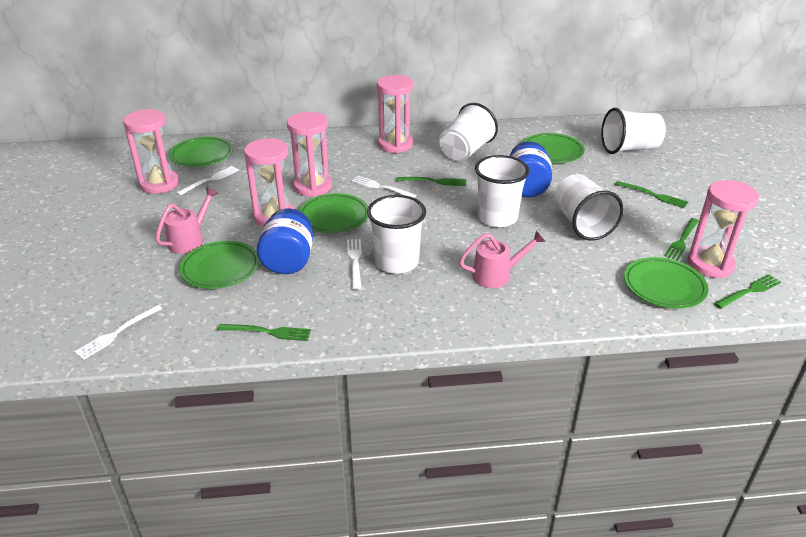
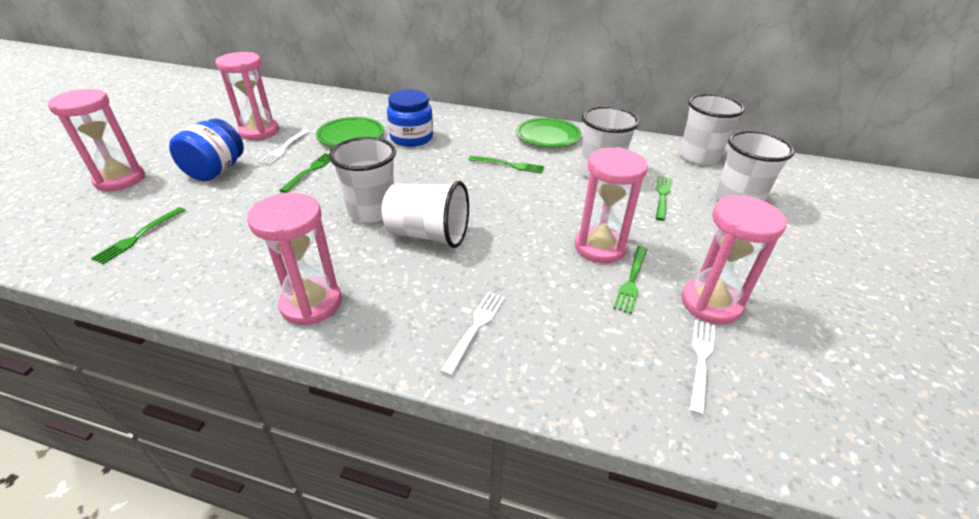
green plate: [169,136,233,167] [179,241,259,289] [299,193,368,233] [523,133,585,163] [624,257,708,309] = 5 -> [316,117,384,147] [516,118,581,148] = 2
pink watering can: [155,187,218,254] [459,230,546,288] = 2 -> none = 0
white fork: [74,305,162,360] [176,166,239,196] [347,239,362,290] [351,176,416,198] = 4 -> [258,129,310,165] [441,292,505,376] [689,320,715,416] = 3

